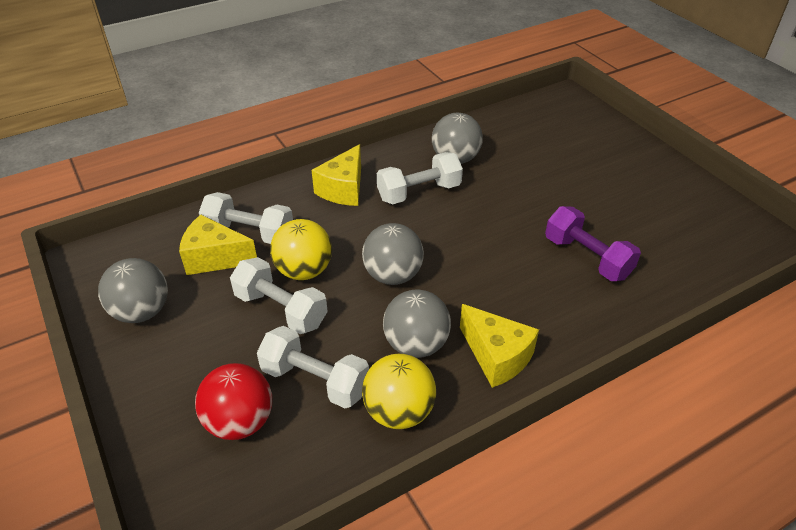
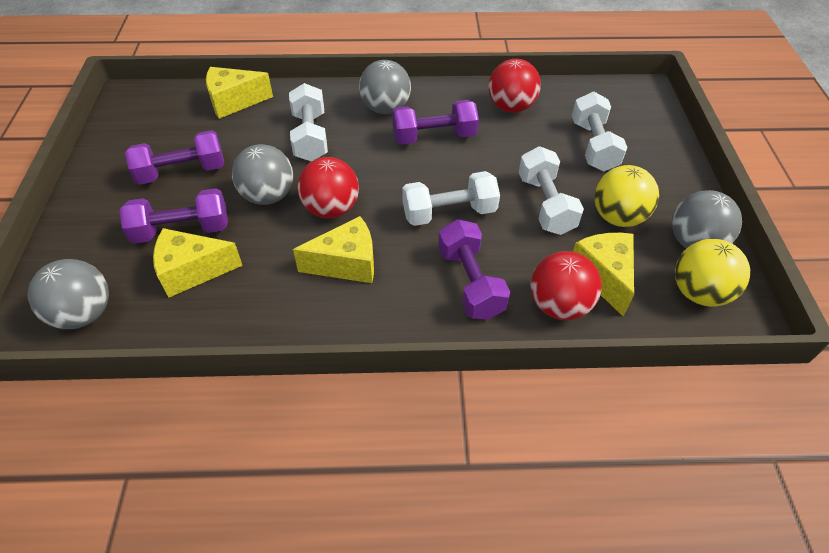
purple dumbbell: [545,206,641,281] = 1 -> [119,188,228,244] [125,130,224,185] [392,100,479,145] [438,219,510,320] = 4
red ball: [195,363,272,440] = 1 -> [298,157,359,218] [488,59,541,113] [530,251,602,320] = 3
yellow cheese: [179,215,257,275] [312,144,361,206] [460,304,539,388] = 3 -> [153,228,243,297] [206,67,273,119] [293,216,374,283] [573,233,634,316] = 4

